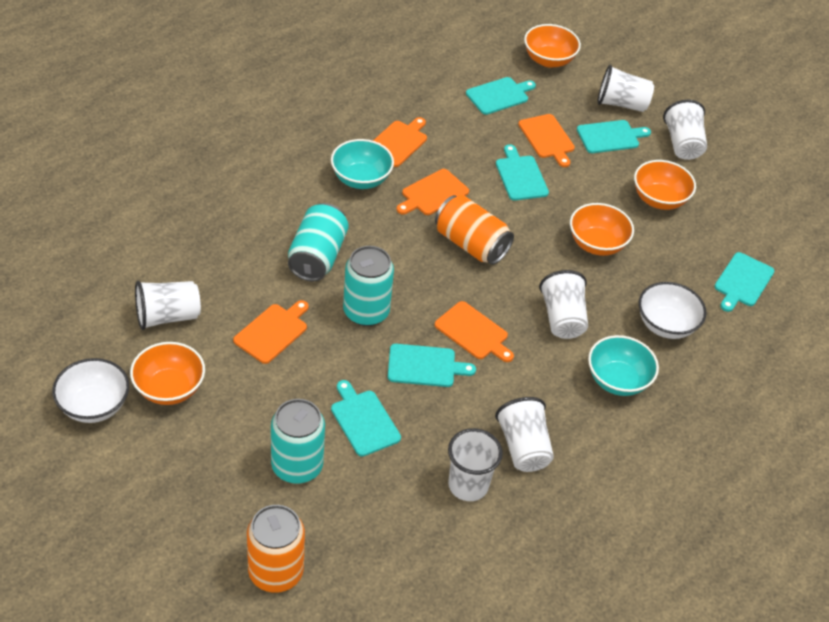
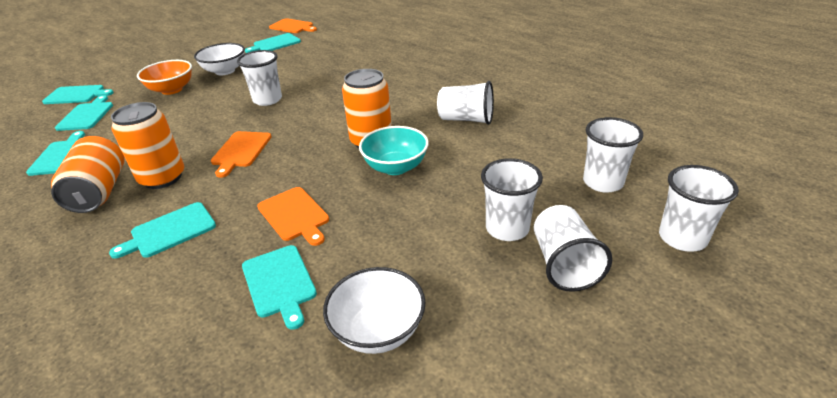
orange bowl: [130,342,205,405] [524,24,581,68] [570,203,634,256] [634,160,696,210] = 4 -> [137,60,192,95] = 1
orange can: [247,505,305,593] [435,195,514,265] = 2 -> [51,136,125,213] [111,102,184,189] [342,69,392,148] = 3
orange cutting board: [233,300,309,364] [373,117,427,167] [396,169,469,215] [434,301,514,362] [518,114,575,167] = 5 -> [211,131,271,178] [257,187,329,246] [269,18,317,33] = 3
turquoise bowl: [331,139,394,189] [588,335,659,396] = 2 -> [359,126,429,175] = 1
turquoise can: [271,399,325,484] [288,203,349,281] [343,246,394,326] = 3 -> none = 0

